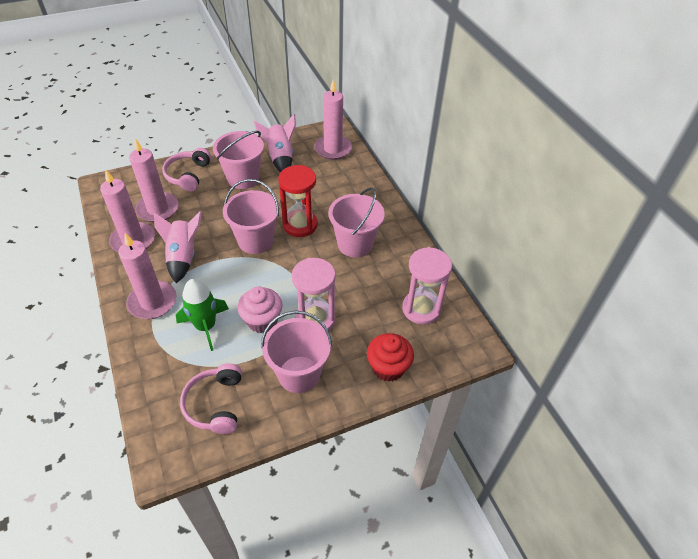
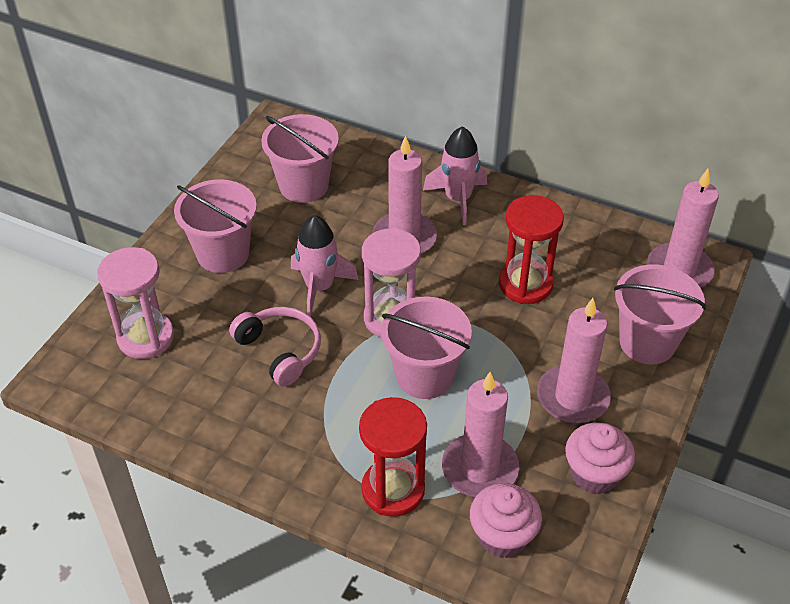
green rocket: [176,279,229,351] = 1 -> none = 0
pink cupcake: [238,287,283,333] = 1 -> [470,483,542,558] [565,423,635,494] = 2
pink headphones: [162,148,211,192] [180,363,242,434] = 2 -> [229,307,321,387] = 1
red cupcake: [367,333,414,382] = 1 -> none = 0
red hourglass: [278,165,318,237] = 1 -> [359,397,427,517] [499,195,564,304] = 2

